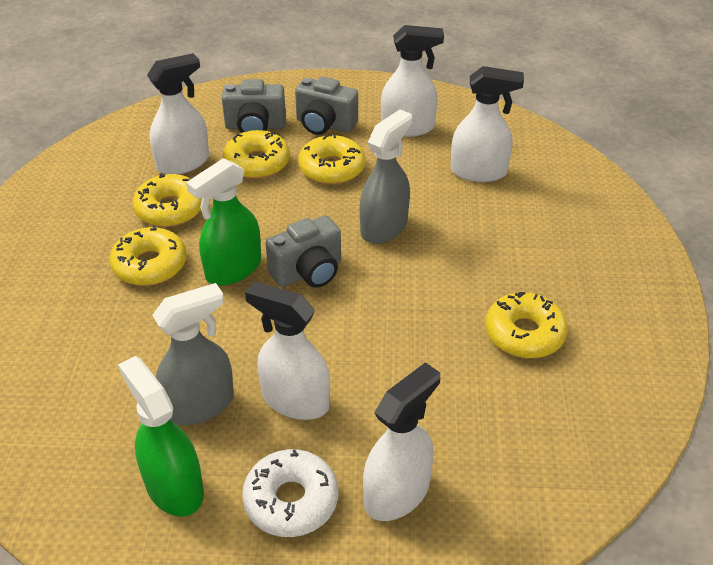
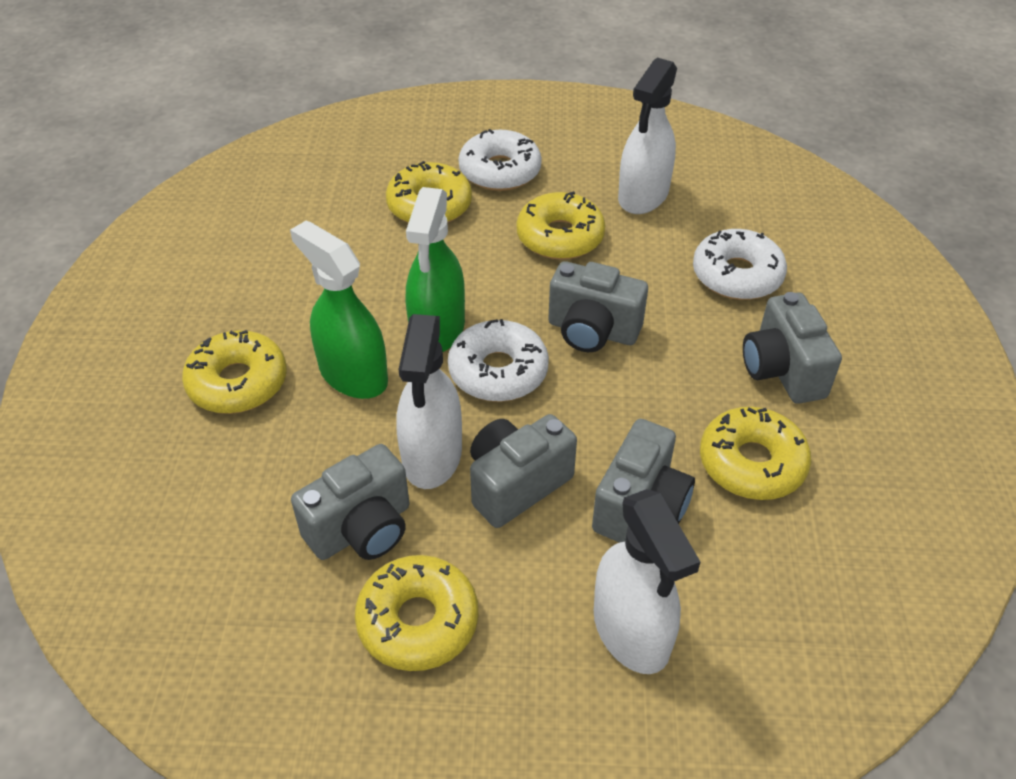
grey camera: [222,79,286,133] [265,215,341,288] [295,76,358,135] = 3 -> [291,444,409,560] [470,414,577,528] [548,261,648,352] [592,419,695,543] [743,292,842,404] = 5
grey spray bottle: [153,283,234,425] [360,109,412,244] = 2 -> none = 0
white donut: [242,449,338,537] = 1 -> [448,319,549,402] [458,129,542,191] [693,229,787,300] = 3
white spray bottle: [147,53,209,174] [245,282,330,420] [363,362,440,521] [381,25,444,137] [451,66,524,182] = 5 -> [396,314,462,489] [594,489,700,674] [618,58,677,214] = 3

